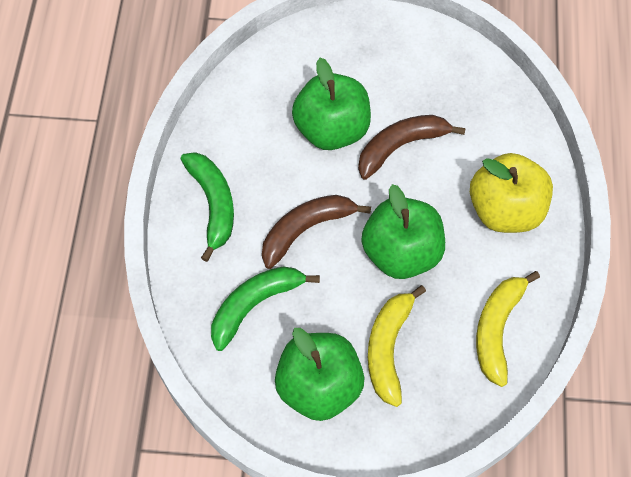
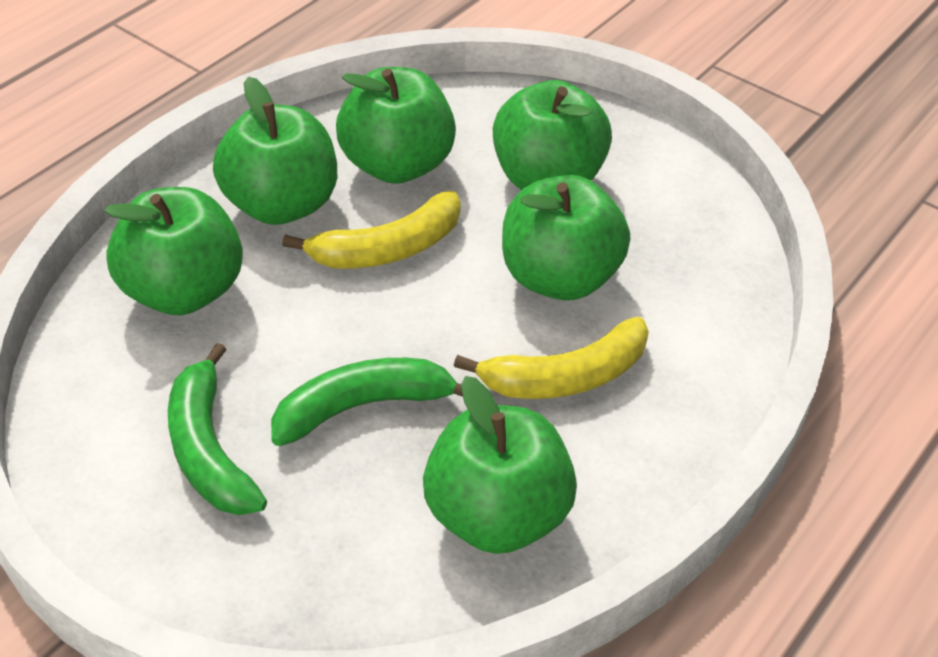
brown banana: [262,195,371,269] [358,115,466,180] = 2 -> none = 0
green apple: [275,328,364,421] [292,58,371,150] [362,184,445,279] = 3 -> [104,187,243,315] [213,77,337,225] [336,67,456,184] [423,376,577,554] [493,80,612,190] [502,175,630,300] = 6
yellow apple: [470,153,553,233] = 1 -> none = 0

